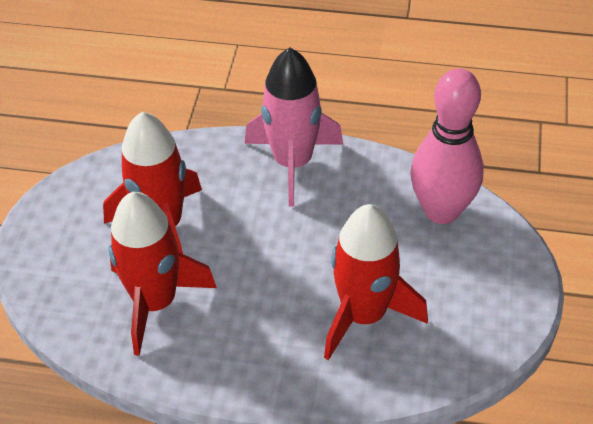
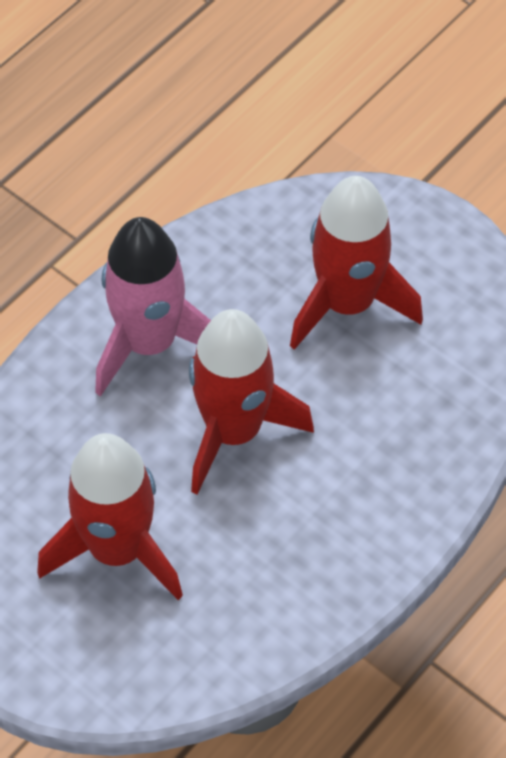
pink bowling pin: [410,68,484,224] = 1 -> none = 0

